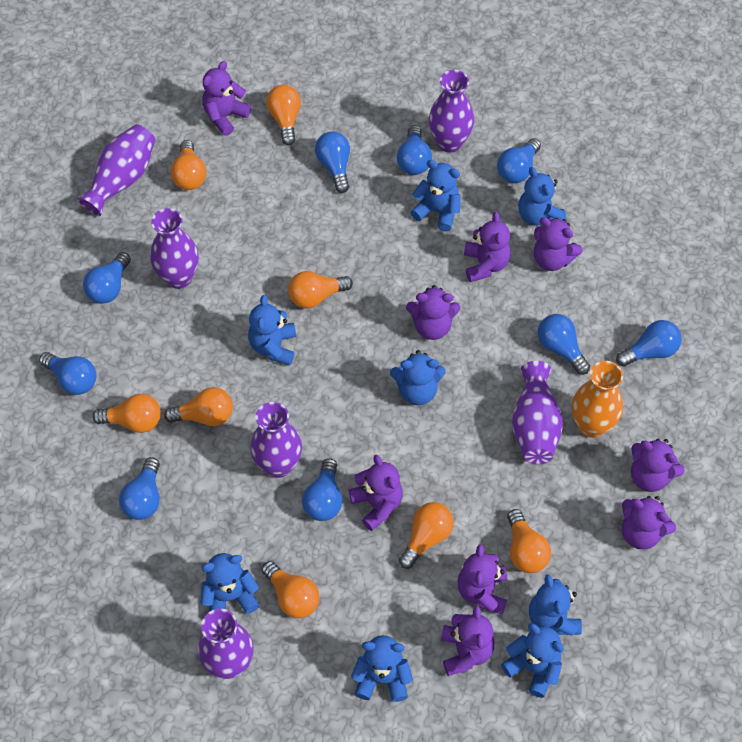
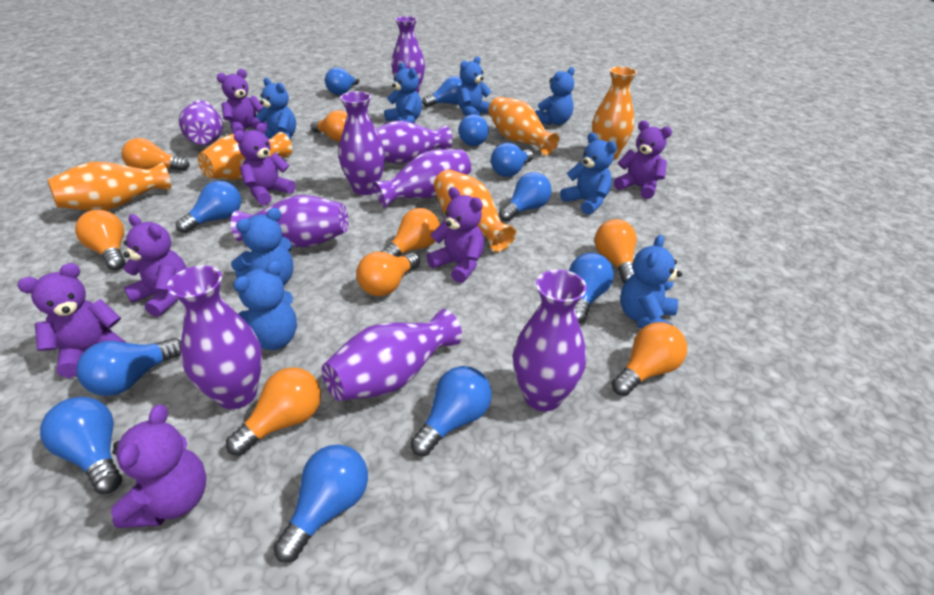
blue light bulb: [39,352,97,395] [83,252,131,304] [119,457,160,520] [302,458,342,521] [315,131,350,193] [397,125,432,175] [497,138,541,183] [538,314,590,375] [616,320,682,367] = 9 -> [40,397,122,494] [76,338,181,396] [176,181,241,233] [273,445,368,563] [325,67,360,95] [410,366,492,456] [422,76,463,107] [459,114,489,146] [491,143,533,177] [499,172,552,222] [569,253,614,323] = 11
orange vase: [572,361,623,438] = 1 -> [48,162,171,211] [198,132,292,180] [434,169,516,252] [488,97,559,156] [592,66,637,160] = 5
purple teddy bear: [202,61,251,136] [349,455,403,531] [406,285,460,340] [441,606,494,676] [457,544,507,615] [464,212,511,282] [534,217,582,271] [622,496,676,550] [631,439,685,492] = 9 -> [17,263,127,378] [111,404,207,528] [123,214,187,317] [217,69,268,134] [234,123,295,205] [427,187,484,283] [614,121,672,199] = 7
purple vase: [77,124,155,216] [150,208,199,289] [198,609,254,679] [250,402,302,478] [429,70,474,153] [512,361,563,465] = 6 -> [167,265,262,409] [179,100,223,145] [231,195,348,247] [322,309,462,401] [339,91,385,195] [373,149,471,208] [376,120,452,163] [391,16,425,93] [513,270,587,411] = 9

